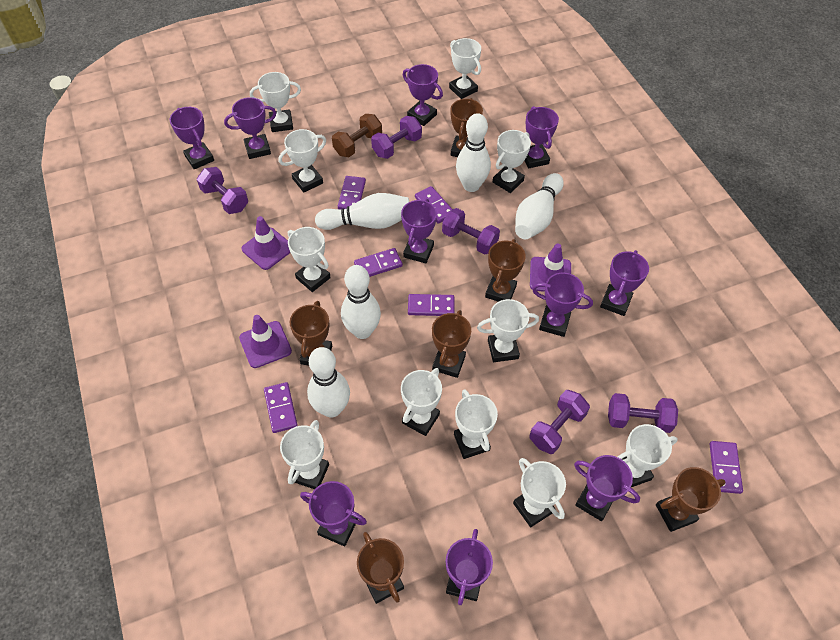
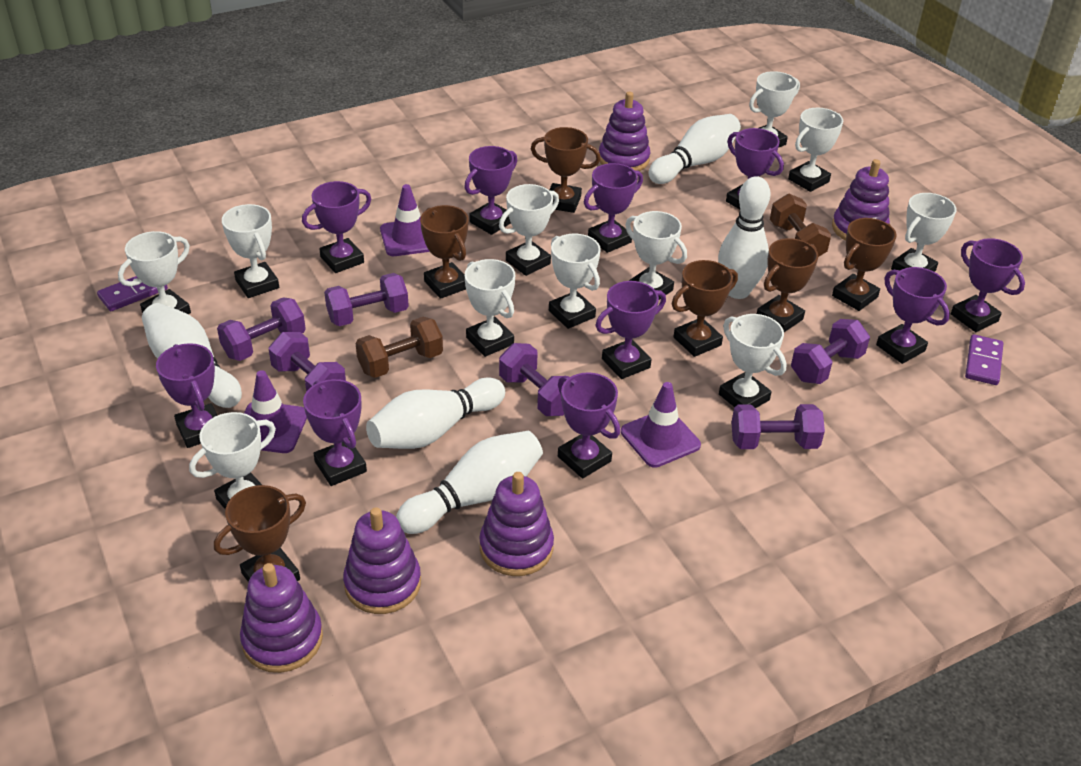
brown dumbbell: [332,114,382,157] = 1 -> [356,317,443,378] [770,194,831,257] = 2
purple domino: [264,382,298,433] [338,176,366,209] [354,248,403,277] [408,294,454,316] [415,186,452,223] [709,441,743,494] = 6 -> [97,276,168,311] [965,334,1003,385] = 2
purple dumbbell: [197,167,248,214] [371,116,422,159] [442,208,500,254] [529,390,590,454] [608,393,678,433] = 5 -> [217,297,306,361] [269,332,346,392] [324,273,409,326] [499,343,569,416] [732,404,825,449] [791,319,870,384] = 6
purple stacking toy: none = 0 -> [240,563,323,673] [343,507,421,614] [479,472,554,576] [599,92,651,171] [832,159,890,240] = 5

